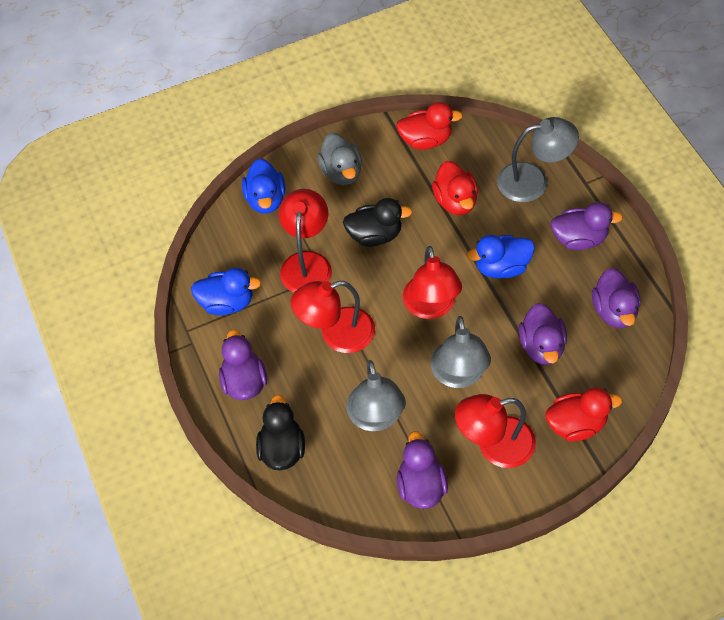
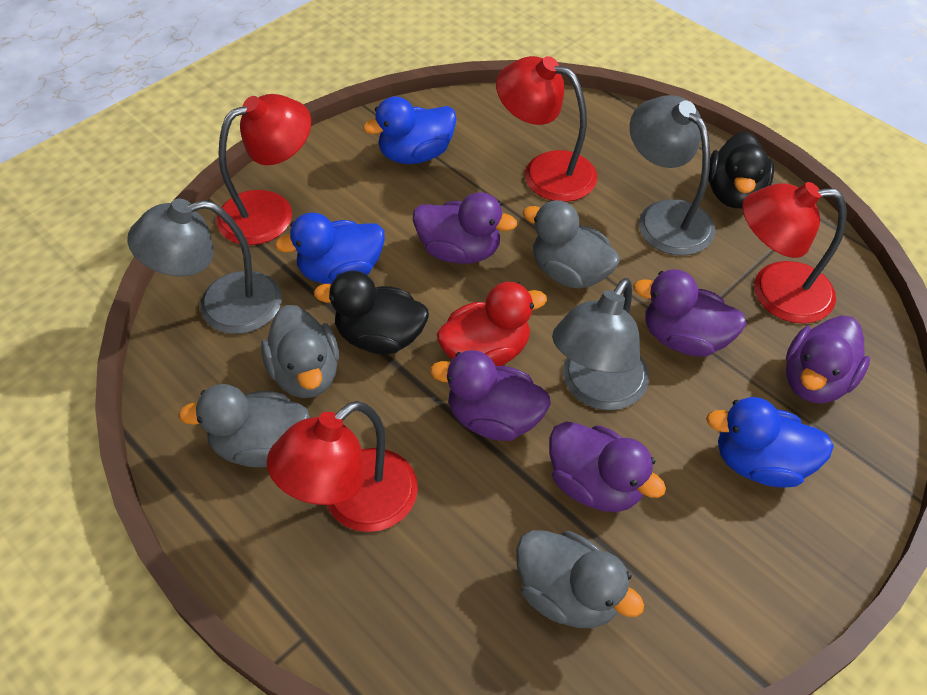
grey duck: [317,133,362,185] = 1 -> [178,384,310,467] [261,305,339,398] [516,530,644,628] [523,200,620,289] = 4
red duck: [396,102,463,150] [432,161,478,215] [545,388,622,441] = 3 -> [437,282,547,366] = 1

